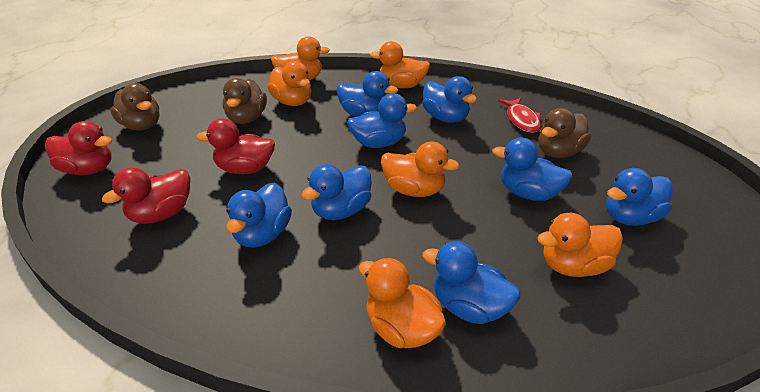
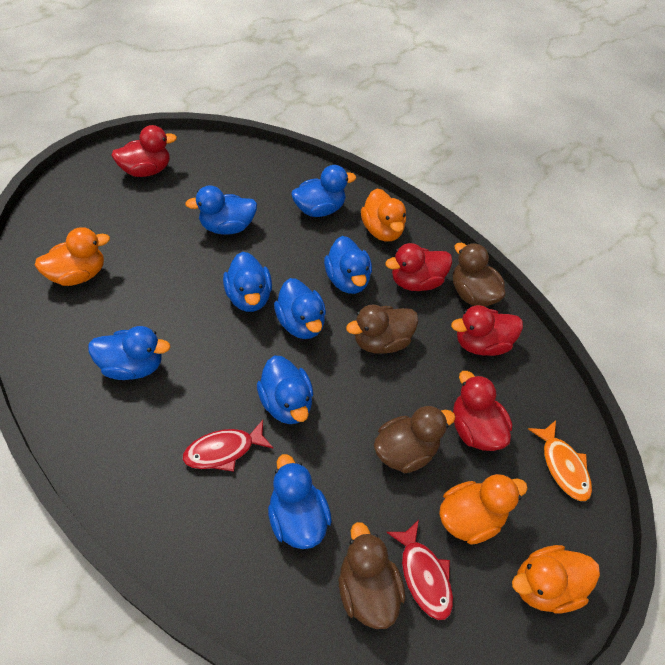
brown duck: [110,83,160,131] [223,78,267,124] [538,108,591,158] = 3 -> [339,522,405,629] [346,305,418,354] [374,406,455,473] [453,243,505,306] = 4
orange duck: [267,61,311,106] [271,36,330,80] [359,258,446,348] [370,41,430,88] [381,141,459,197] [537,213,623,277] = 6 -> [35,227,110,286] [361,188,406,241] [439,474,528,545] [512,545,600,613] = 4
orange fish: none = 0 -> [528,420,592,501] = 1
red duck: [45,121,112,175] [102,167,190,224] [196,118,275,174] = 3 -> [111,125,177,177] [385,243,452,291] [451,305,523,356] [453,371,512,451] = 4
red fish: [498,98,541,133] = 1 -> [183,420,273,472] [386,520,453,620] = 2

